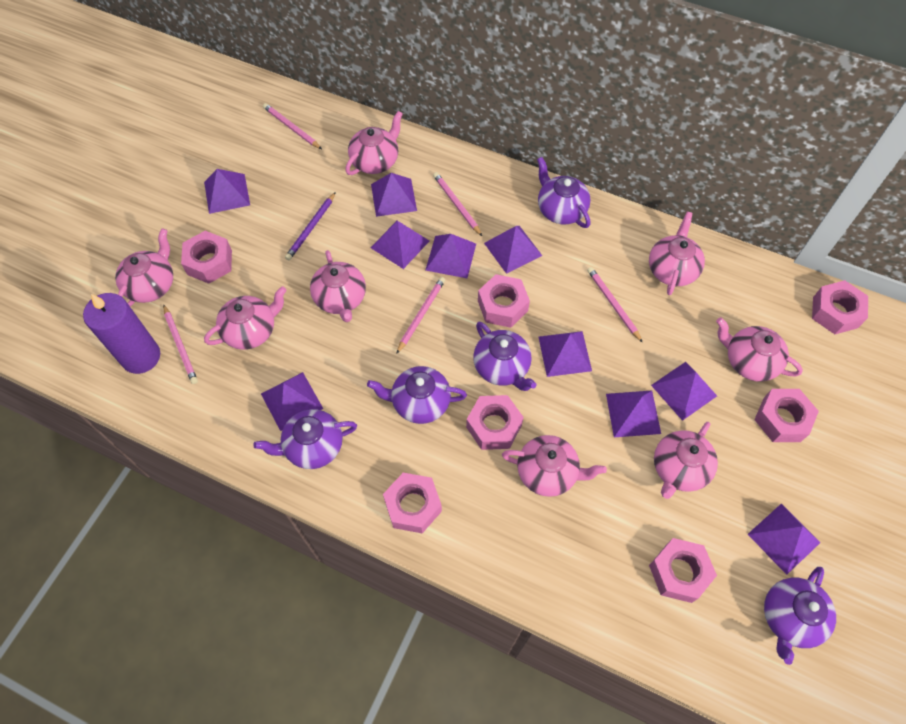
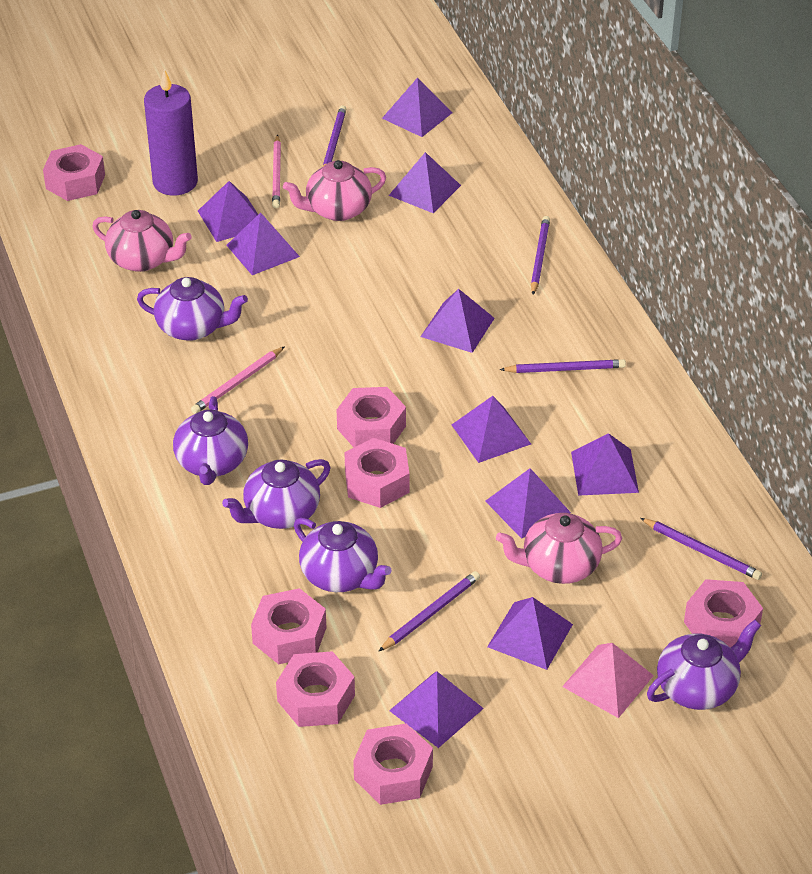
pink pencil: [163,304,198,384] [263,103,322,149] [396,277,445,354] [433,172,482,236] [587,267,643,343] = 5 -> [191,346,285,414] [272,135,281,208] = 2
pink pyramid: none = 0 -> [562,643,654,718] = 1
pink teapot: [115,228,173,307] [204,286,287,350] [310,250,366,322] [345,111,403,175] [502,435,607,497] [649,212,705,295] [654,422,718,499] [716,317,803,381] = 8 -> [92,210,192,272] [283,160,386,221] [496,513,622,584] = 3
purple pencil: [285,192,336,260] = 1 -> [323,105,346,166] [378,571,480,652] [500,359,626,373] [531,216,550,295] [640,518,762,580] = 5

